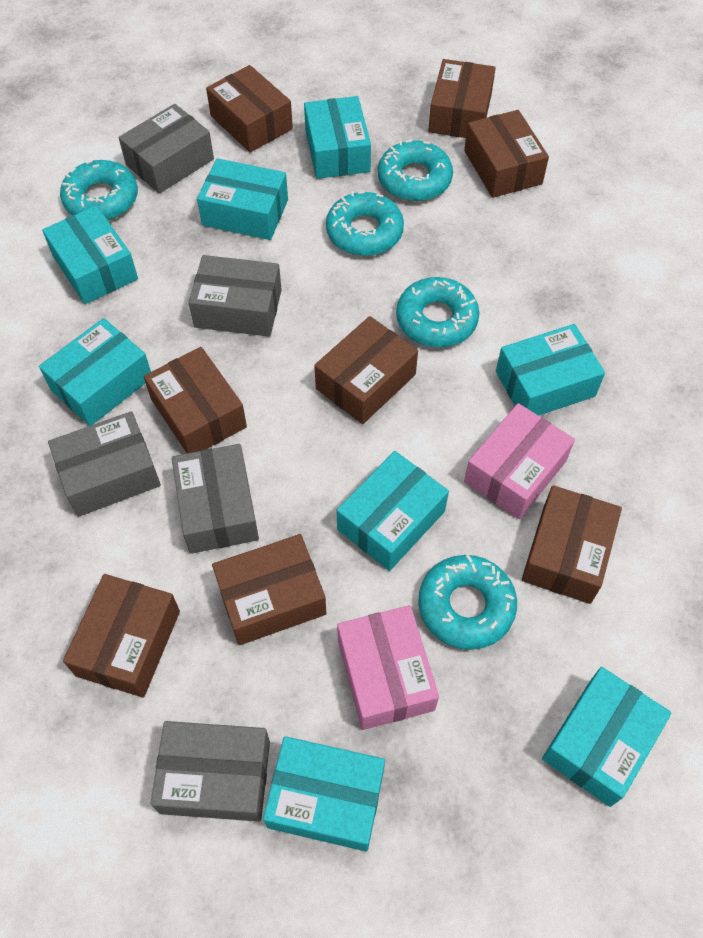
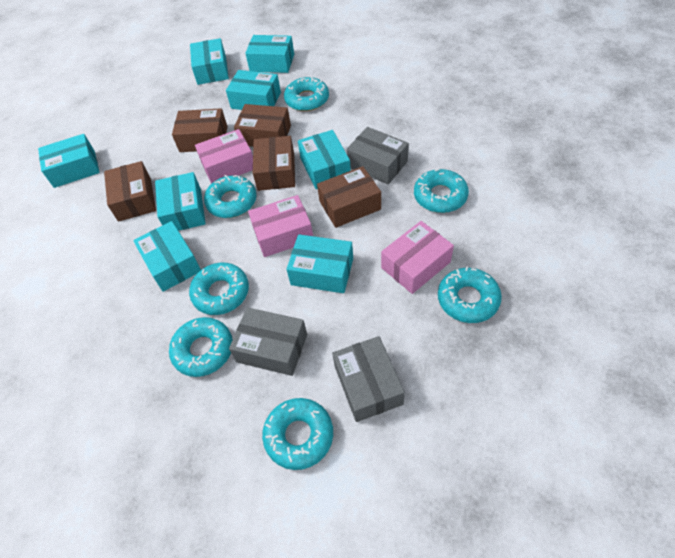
brown box: [63,574,180,698] [144,347,247,453] [206,65,293,152] [212,534,327,645] [314,316,418,424] [428,59,496,138] [464,110,549,198] [522,485,622,604] = 8 -> [104,161,156,222] [172,108,227,152] [234,104,291,147] [253,136,295,191] [317,166,381,228] = 5
grey box: [48,411,161,517] [119,104,214,194] [150,721,270,822] [172,444,259,554] [188,255,282,337] = 5 -> [229,308,307,376] [332,336,405,422] [347,127,409,185] = 3
pink box: [337,605,439,730] [464,403,575,519] = 2 -> [195,129,253,184] [248,195,313,257] [381,221,454,294] = 3
turquoise donut: [60,160,138,220] [326,191,404,256] [378,140,453,201] [396,277,479,347] [418,555,517,650] = 5 -> [169,317,233,377] [189,263,249,315] [204,175,257,218] [262,398,333,470] [284,77,329,111] [414,169,469,213] [438,266,502,323] = 7

